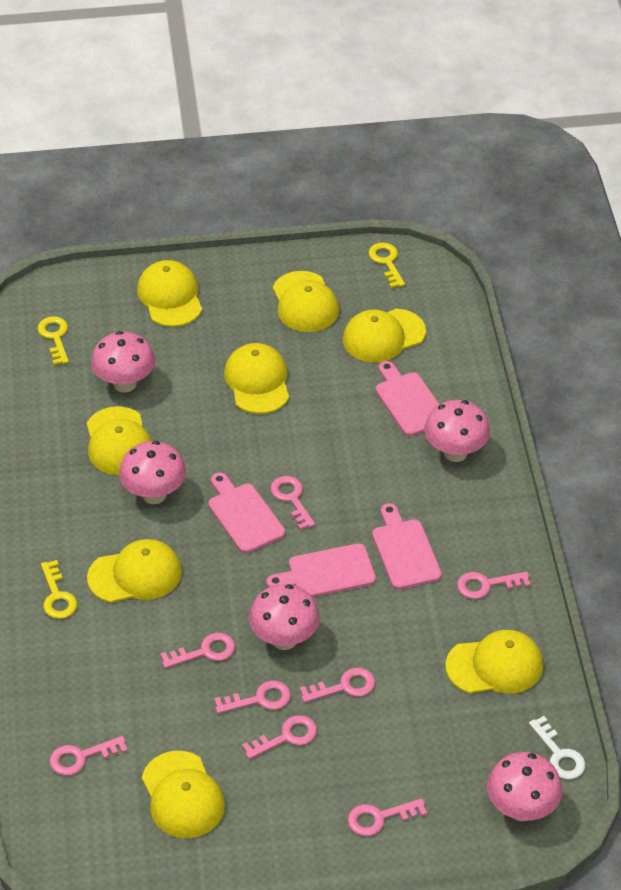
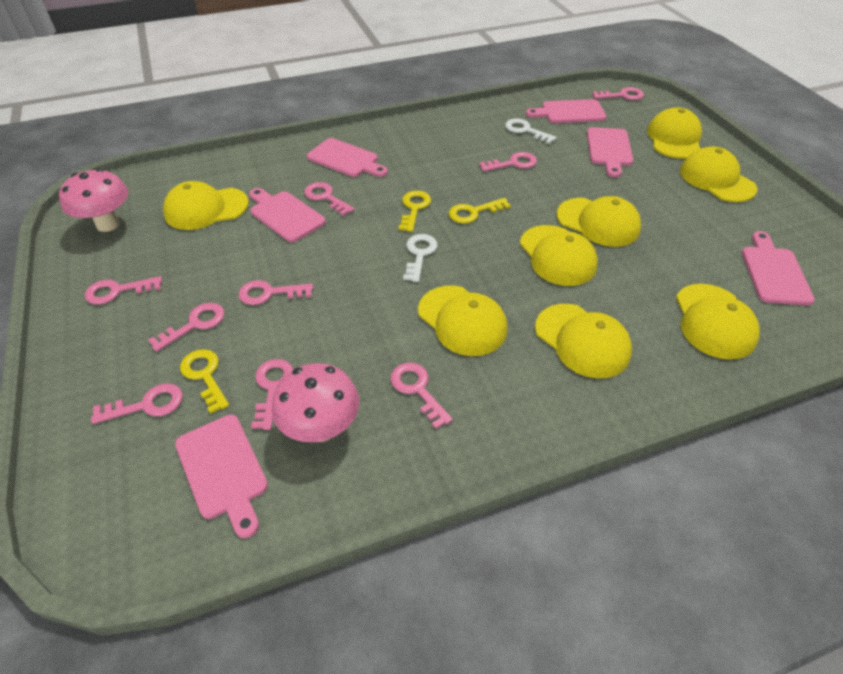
pink cutting board: [208,473,285,553] [266,543,376,597] [372,503,442,590] [375,361,439,436] = 4 -> [175,415,268,538] [249,188,326,242] [307,138,388,177] [526,99,607,123] [587,127,633,178] [742,231,815,305] = 6
pink key: [49,736,128,776] [161,633,235,668] [214,680,291,714] [242,715,317,759] [270,476,315,530] [300,668,375,703] [348,798,427,836] [457,572,531,599] = 8 -> [85,276,162,305] [91,383,183,424] [148,303,225,352] [238,280,313,305] [251,359,293,430] [304,182,354,216] [390,362,453,429] [479,152,537,172] [592,87,644,100] = 9
pink mushroom: [91,331,155,393] [119,441,186,504] [249,584,320,650] [424,400,490,462] [487,752,563,821] = 5 -> [59,169,128,232] [272,363,359,442] = 2
white key: [529,716,586,779] = 1 -> [403,234,438,282] [505,118,557,144] = 2

